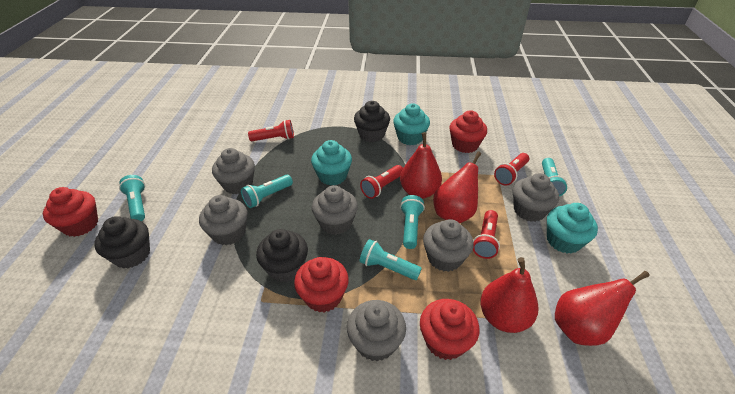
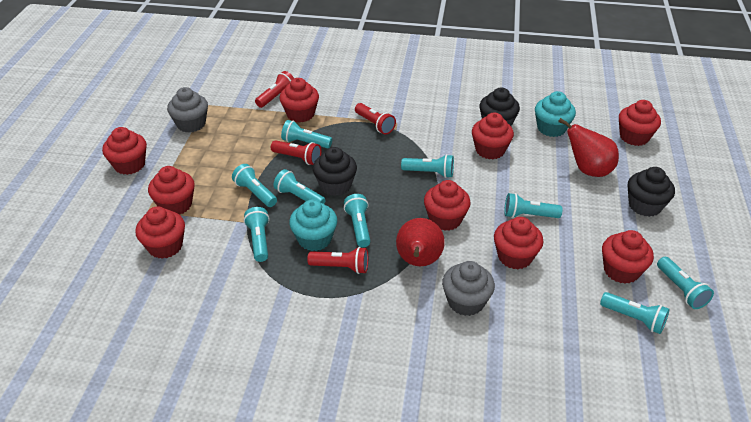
grey cupcake: [199,195,247,245] [212,148,255,194] [312,185,358,235] [347,300,406,361] [423,219,474,272] [513,173,559,222] = 6 -> [167,87,208,133] [442,261,495,316] = 2
red cupcake: [43,187,98,237] [294,257,349,312] [420,299,479,360] [449,110,487,153] = 4 -> [102,127,147,175] [135,206,185,259] [148,166,195,215] [280,78,319,123] [424,180,471,231] [472,113,514,159] [494,217,543,269] [602,230,654,284] [619,100,661,146] = 9
red pear: [400,132,442,199] [433,151,481,223] [480,257,539,333] [555,271,650,346] = 4 -> [396,218,445,266] [558,118,619,177] = 2
turquoise cupcake: [311,140,352,186] [393,103,430,145] [547,203,598,254] = 3 -> [289,199,337,251] [535,91,576,137] = 2
turquoise flashlight: [119,175,145,221] [241,175,293,208] [360,239,422,280] [400,195,425,249] [542,158,567,196] = 5 -> [232,164,277,207] [244,207,270,262] [273,169,326,204] [281,120,332,148] [344,194,370,247] [401,154,454,178] [504,193,563,218] [600,292,670,334] [657,257,714,309] = 9

